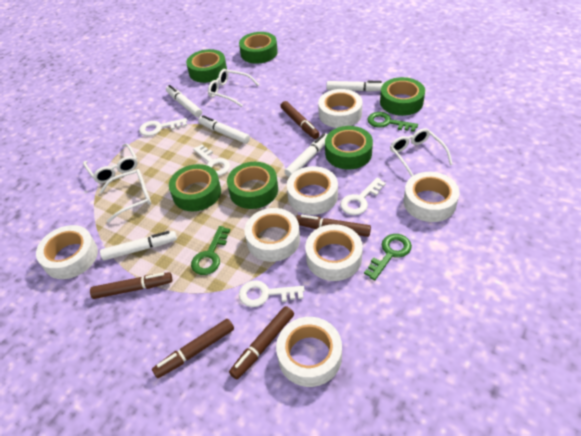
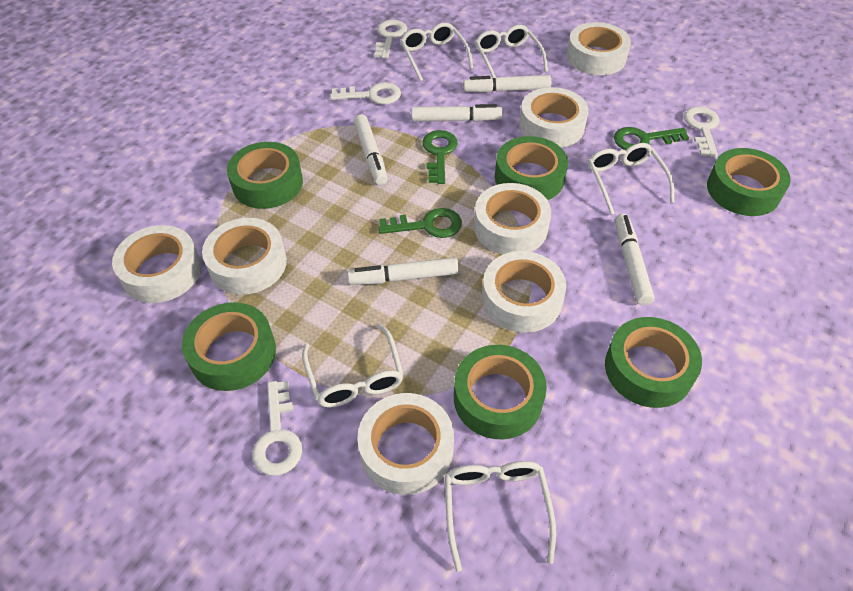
brown marker: [90,272,172,299] [152,319,234,378] [229,306,294,379] [280,101,320,139] [296,215,371,237] = 5 -> none = 0
white glasses: [83,143,138,183] [100,169,151,223] [208,69,259,107] [390,128,453,177] = 4 -> [302,323,404,408] [400,22,473,82] [445,461,556,572] [475,25,548,78] [588,143,674,215] = 5

